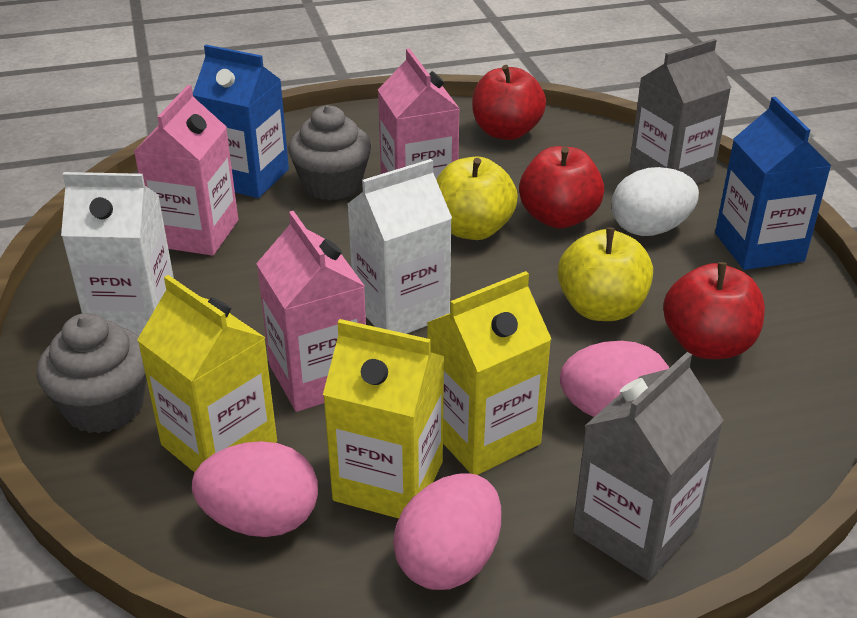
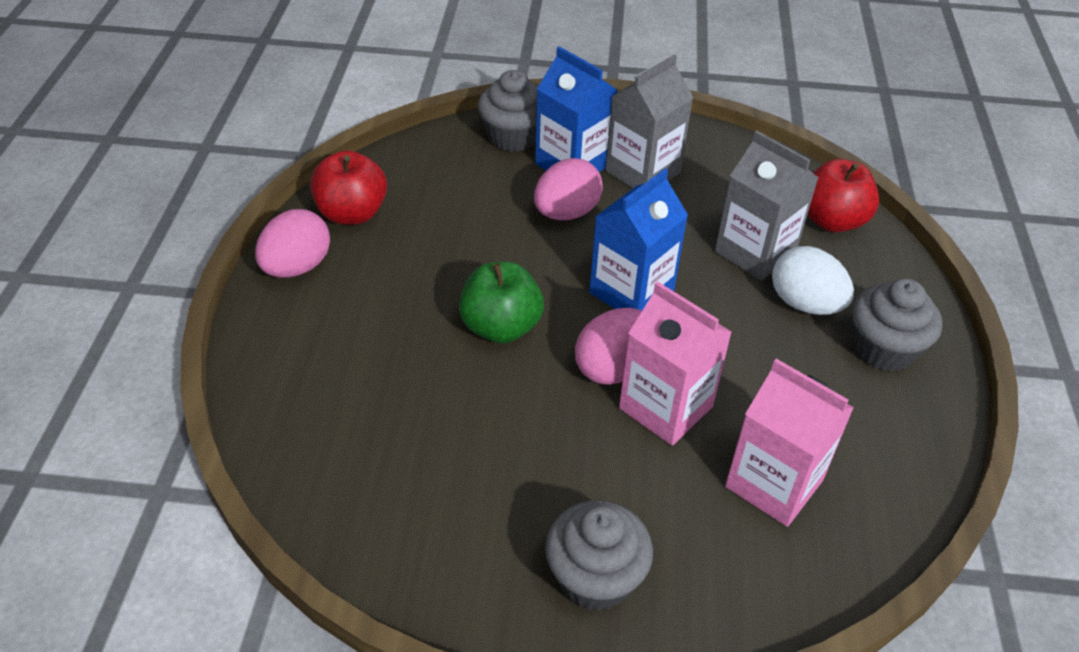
green apple: none = 0 -> [459,262,544,343] = 1
grey cupcake: [37,313,147,433] [288,105,371,200] = 2 -> [478,70,537,152] [545,500,653,611] [852,279,942,372] = 3
pink carton: [134,85,238,256] [256,211,366,412] [378,48,460,179] = 3 -> [619,281,732,446] [725,359,854,527] = 2
red apple: [472,65,546,140] [519,146,604,229] [663,262,765,359] = 3 -> [310,150,387,225] [807,159,879,232] = 2
white carton: [61,172,174,336] [347,159,452,334] = 2 -> none = 0
yellow apple: [436,157,518,240] [558,227,653,321] = 2 -> none = 0
yellow carton: [137,275,277,473] [323,319,445,519] [427,271,551,475] = 3 -> none = 0

